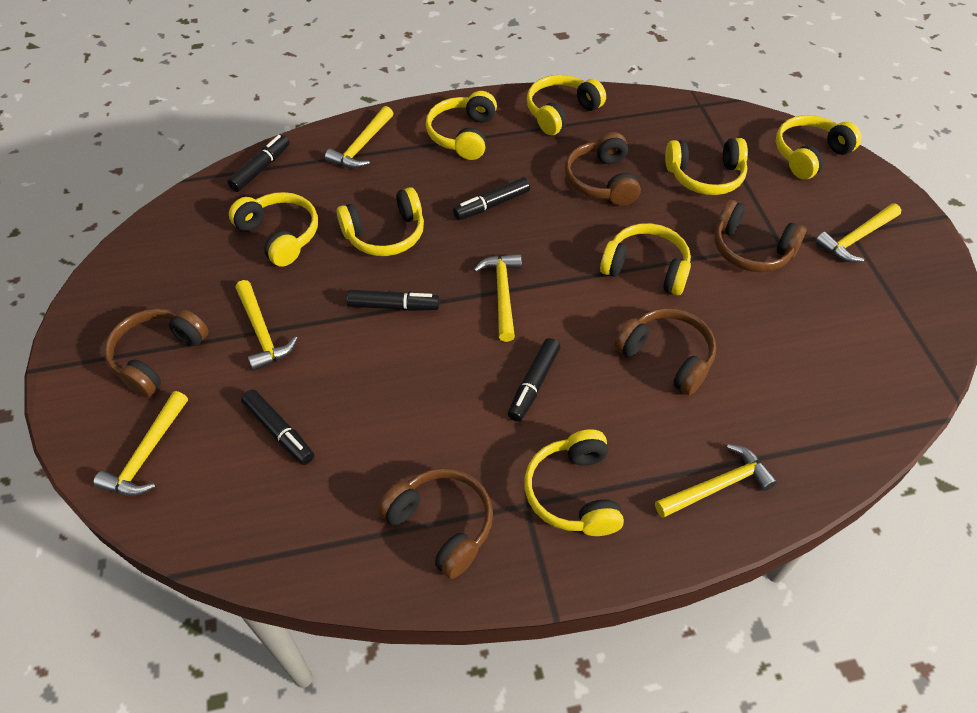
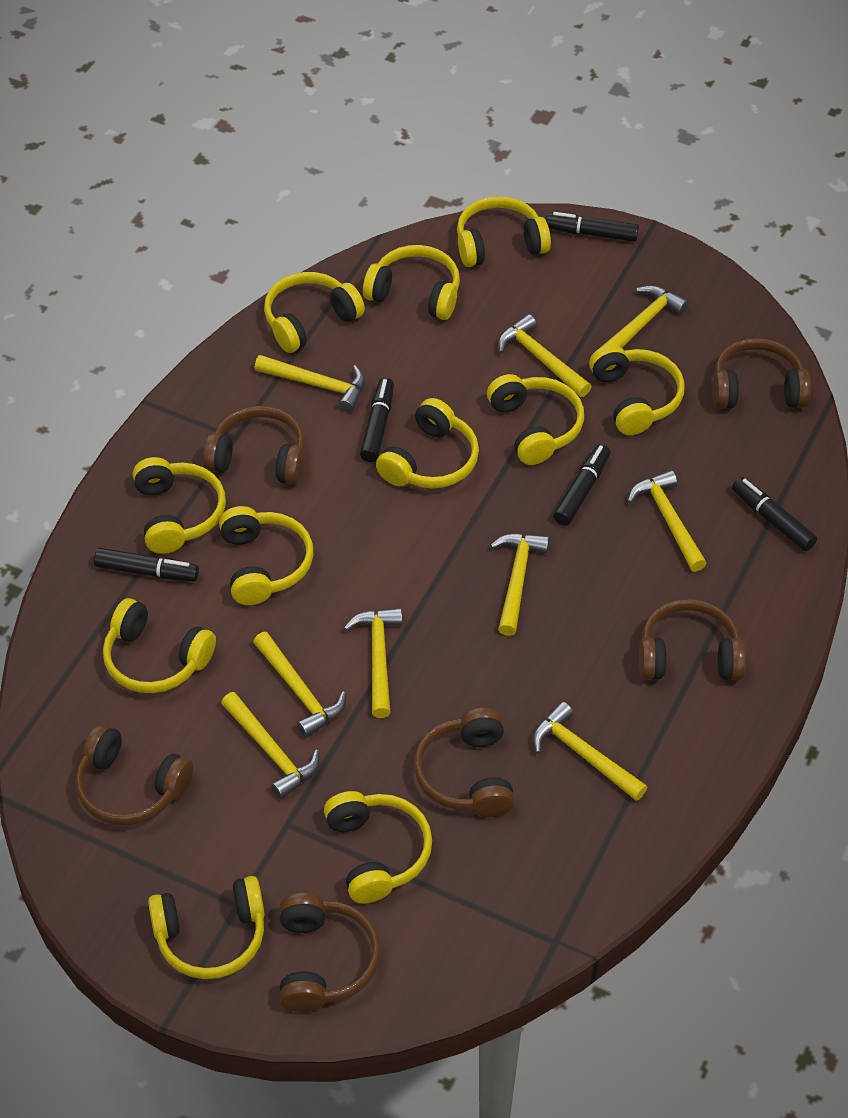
brown headphones: [104,308,209,397] [378,468,493,579] [565,132,641,206] [614,308,716,395] [714,200,806,272] = 5 -> [75,724,193,825] [203,406,305,485] [280,893,381,1012] [414,708,515,817] [639,599,746,680] [713,338,811,409] = 6
yellow hammer: [93,391,188,496] [236,280,298,371] [325,106,394,169] [473,254,522,342] [655,444,777,518] [815,203,901,263] = 6 -> [221,692,320,799] [253,632,346,738] [254,355,365,412] [344,608,402,718] [490,533,549,636] [498,314,592,397] [533,702,647,801] [600,285,689,348] [627,470,707,572] = 9
yellow headphones: [229,192,318,267] [337,187,424,256] [426,91,497,160] [524,429,624,536] [527,75,606,135] [600,223,691,295] [665,138,748,195] [776,115,862,179] = 8 -> [103,598,216,693] [133,457,226,554] [148,876,265,979] [219,506,313,605] [264,272,365,353] [324,791,432,904] [363,245,460,320] [376,398,479,488] [457,196,551,267] [487,374,584,465] [589,345,685,435] = 11

